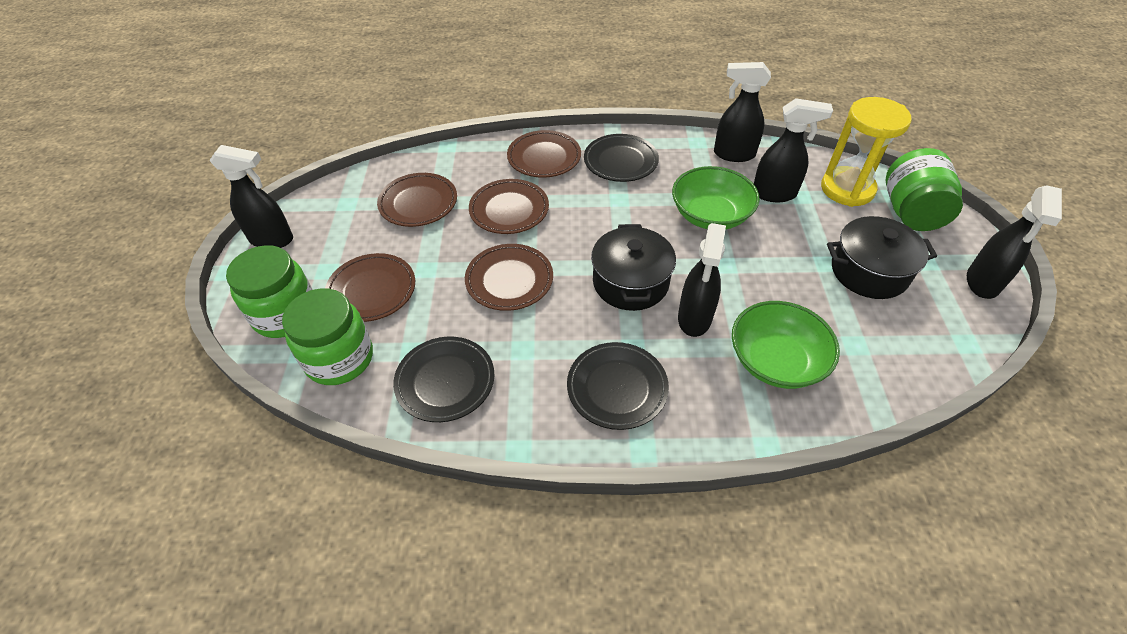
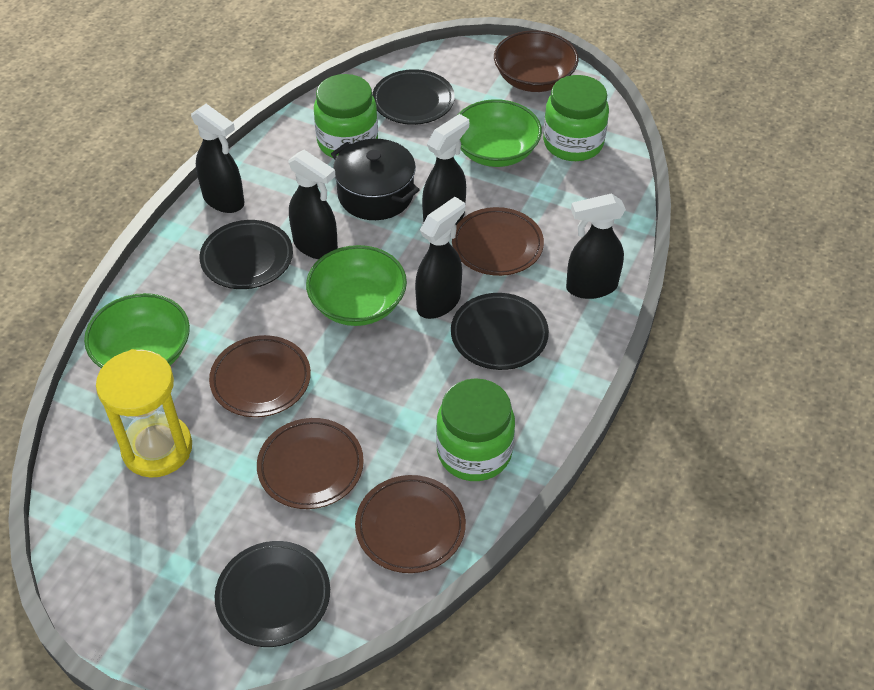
black plate: [393,337,494,422] [567,342,669,430] [584,134,659,182] = 3 -> [200,220,293,289] [215,541,330,647] [372,69,455,125] [451,293,549,370] = 4
black pot: [591,224,676,311] [827,216,937,299] = 2 -> [331,139,420,220] = 1
brown bowl: none = 0 -> [494,30,579,92] = 1
brown plate: [325,253,415,322] [377,173,457,227] [465,244,553,311] [469,179,549,234] [507,130,581,178] = 5 -> [209,335,311,417] [257,418,364,509] [355,475,466,573] [452,207,544,276] = 4
green bowl: [672,166,760,230] [732,301,840,389] = 2 -> [84,293,190,368] [306,245,407,326] [458,99,542,167] = 3

